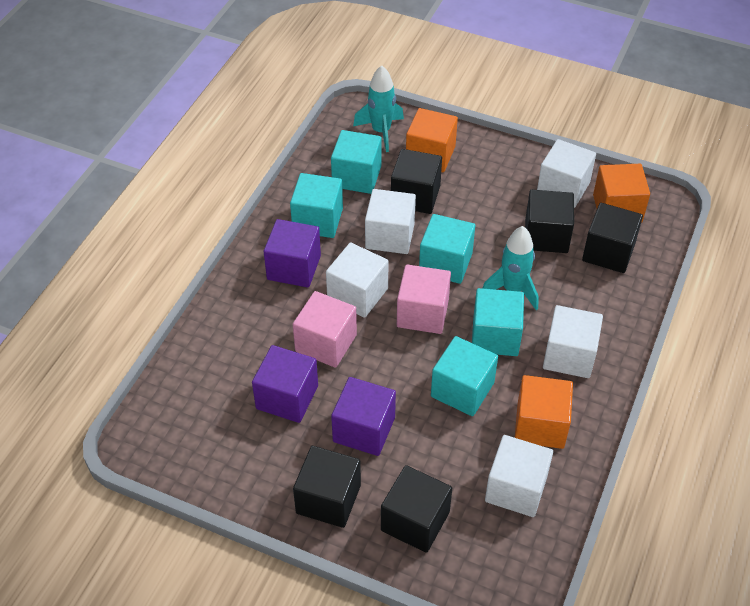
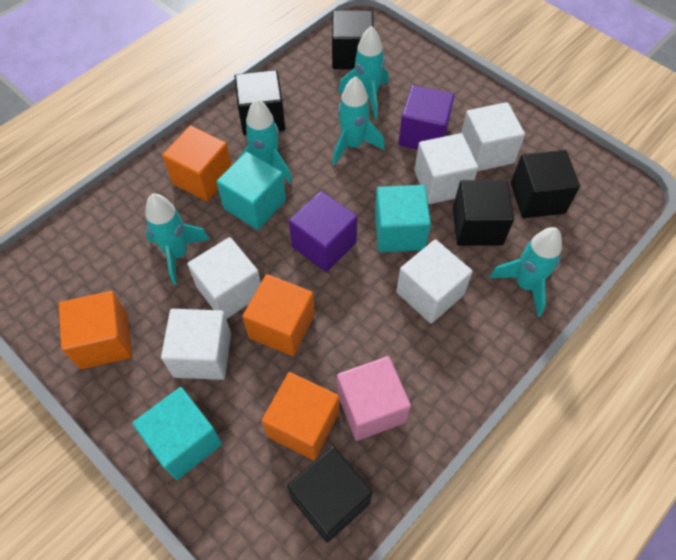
orange cube: [406,108,458,172] [515,375,573,449] [593,164,650,223] = 3 -> [59,291,132,369] [162,126,232,201] [242,274,315,356] [262,372,339,460] = 4
pink cube: [293,291,357,368] [397,265,451,334] = 2 -> [337,356,411,441] = 1
purple cube: [252,345,318,423] [264,219,321,288] [331,377,396,456] = 3 -> [289,191,358,272] [398,85,454,150] = 2
turquoise cube: [290,173,343,238] [331,130,382,194] [419,214,475,284] [431,336,498,416] [472,288,524,356] = 5 -> [132,387,222,480] [217,152,286,230] [375,185,431,252] = 3
turquoise rocket: [353,65,404,152] [482,226,539,310] = 2 -> [145,193,210,285] [238,99,292,184] [332,76,385,165] [338,26,389,120] [490,227,562,317] = 5

